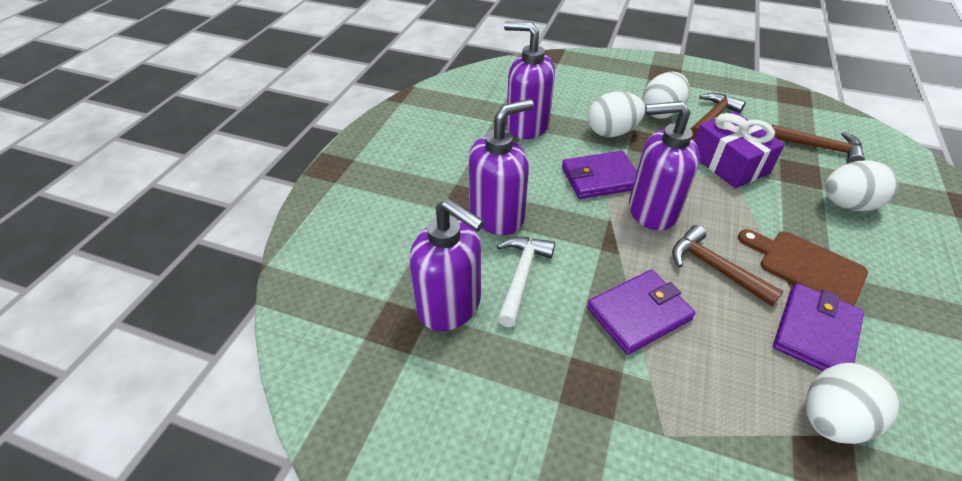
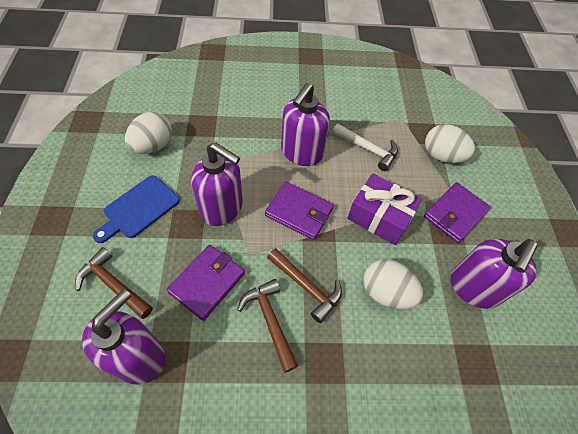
blue cutting board: none = 0 -> [93,175,180,243] = 1
brown cutting board: [738,229,868,306] = 1 -> none = 0
white egg: [588,91,645,137] [643,72,690,119] [806,363,899,444] [825,160,898,211] = 4 -> [125,112,172,154] [363,259,424,309] [425,124,475,163] = 3

